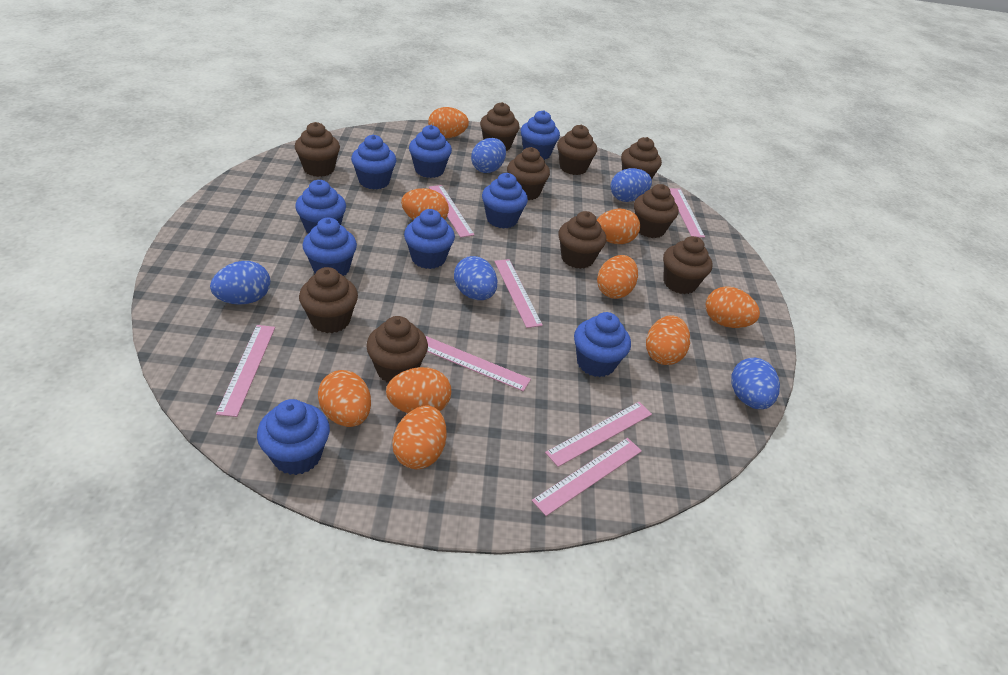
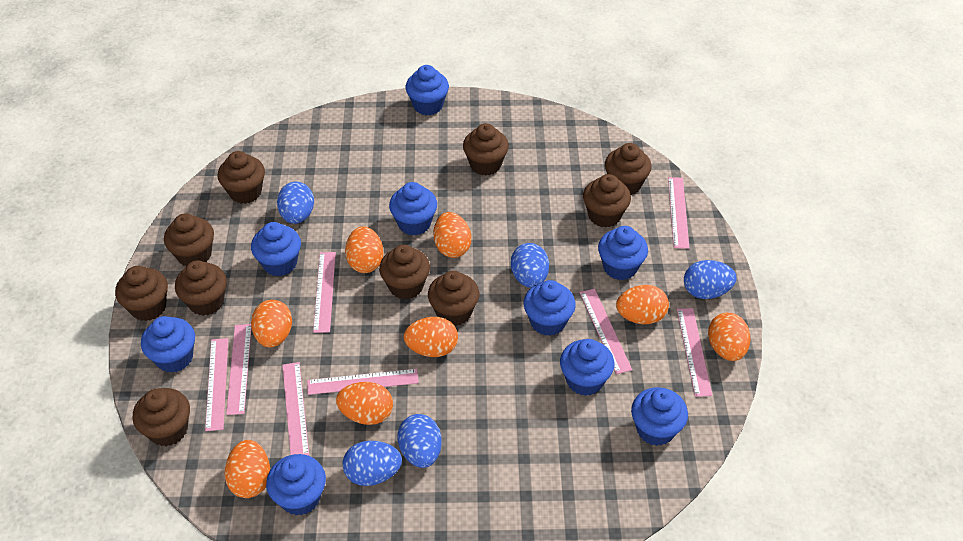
orange egg: [318,370,371,427] [386,367,451,413] [392,405,447,469] [401,188,449,220] [428,107,469,138] [597,209,640,244] [597,255,638,299] [646,316,690,365] [706,286,760,328] = 9 -> [225,440,270,498] [251,300,292,348] [336,382,393,425] [345,226,383,273] [404,317,458,357] [434,212,471,258] [616,285,669,324] [708,313,750,361] = 8
pink ruler: [216,325,275,417] [426,336,531,391] [429,185,474,238] [494,259,543,328] [532,438,642,516] [545,402,652,467] [669,188,705,238] = 7 -> [205,338,228,431] [226,324,252,415] [282,362,309,456] [307,369,419,395] [313,252,336,333] [580,289,632,374] [668,177,689,249] [677,308,712,397] = 8

